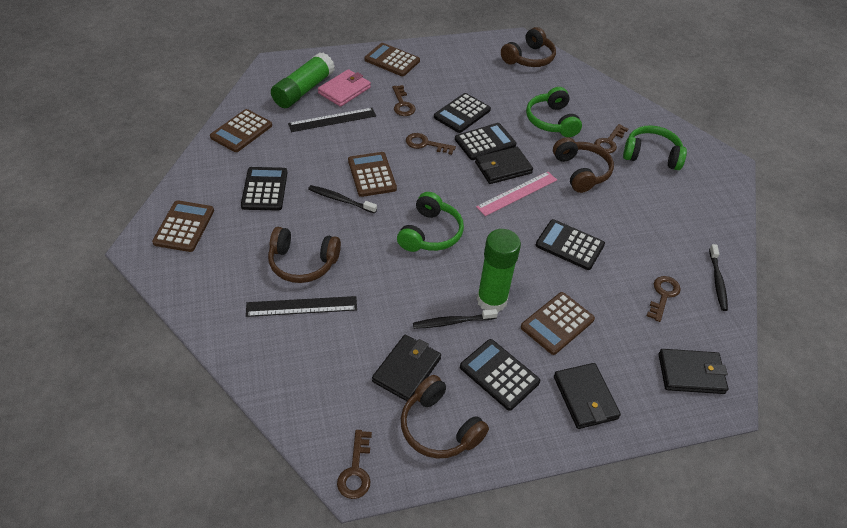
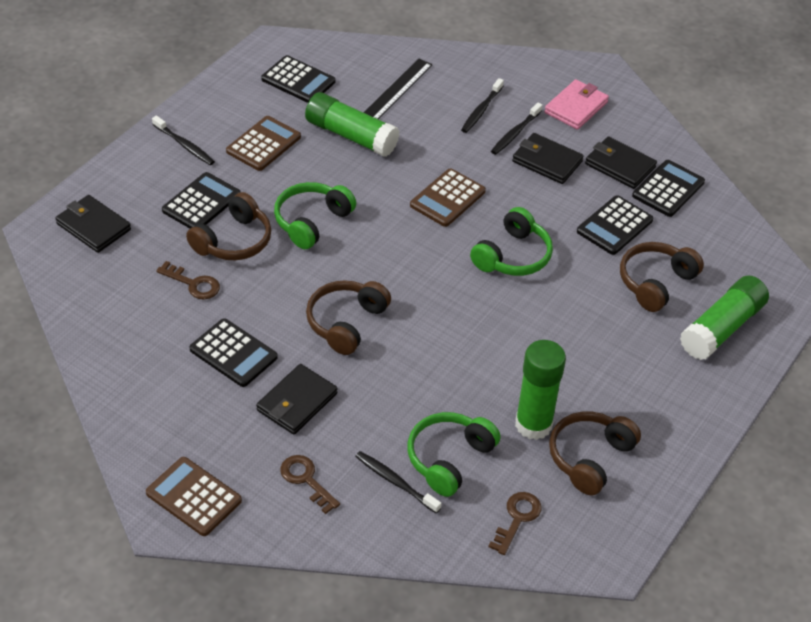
black ruler: [246,296,357,317] [288,108,376,132] = 2 -> [364,58,433,119] = 1
black toothbrush: [308,185,377,214] [413,309,498,329] [709,244,728,311] = 3 -> [152,116,215,165] [355,451,442,513] [461,78,504,133] [491,103,543,155] = 4
brown calculator: [152,200,214,252] [210,109,272,152] [348,152,397,197] [364,43,420,76] [521,292,595,355] = 5 -> [146,457,242,536] [226,116,301,171] [410,168,486,227] = 3
brown key: [337,430,372,499] [392,85,416,116] [406,133,456,155] [594,124,628,153] [647,276,681,322] = 5 -> [156,261,220,299] [280,455,340,514] [488,492,542,555] = 3
green glue stick: [271,52,335,108] [477,229,521,312] = 2 -> [305,92,400,157] [515,340,566,440] [680,276,769,360] = 3
pink ruler: [476,171,557,216] = 1 -> none = 0

